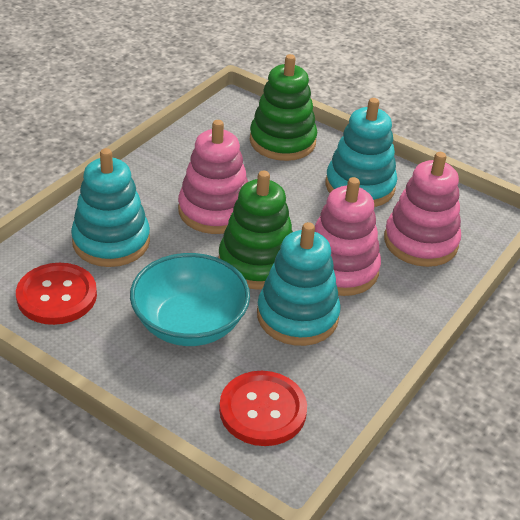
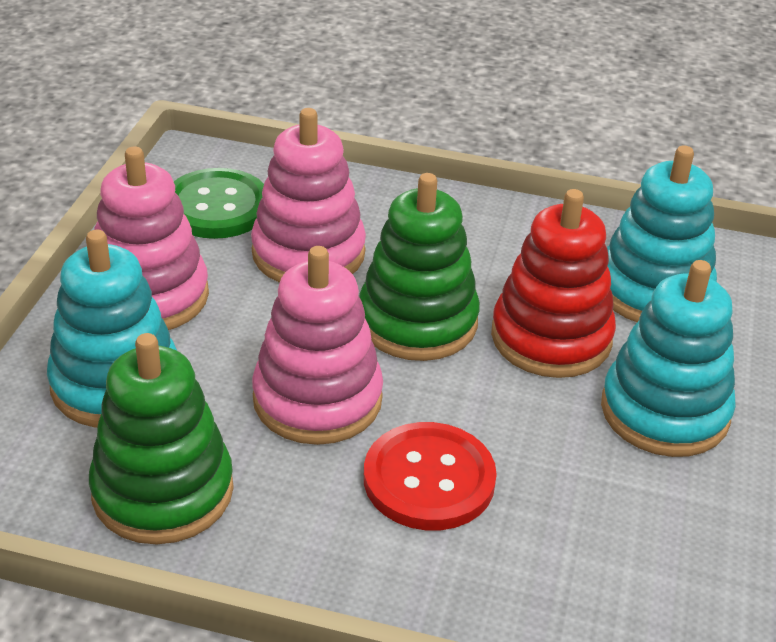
green button: none = 0 -> [174,168,264,239] = 1
red button: [16,263,97,325] [219,371,307,446] = 2 -> [364,422,497,530] = 1
red stacking toy: none = 0 -> [491,189,616,378] = 1
turquoise bowl: [130,253,250,346] = 1 -> none = 0

